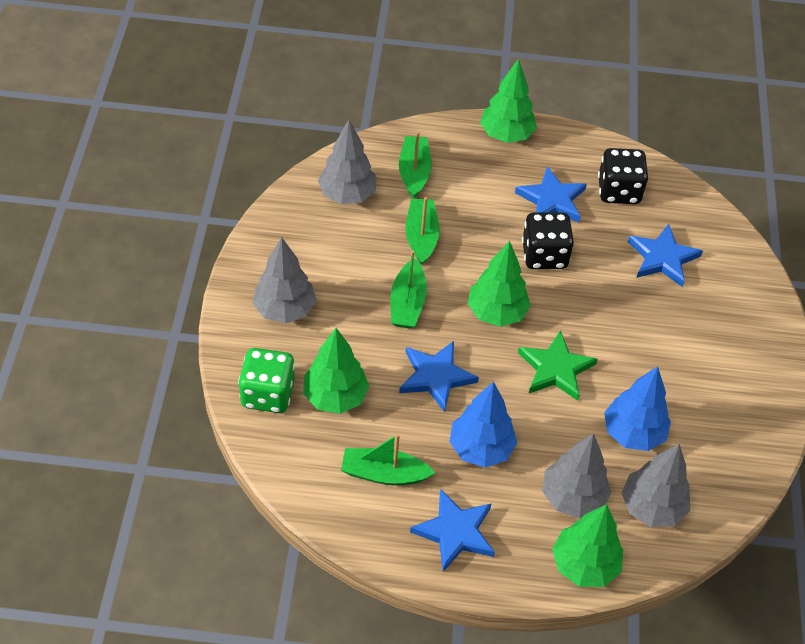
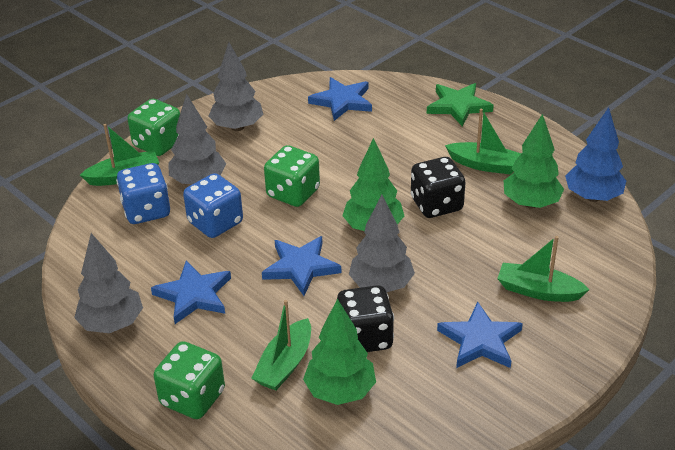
blue dice: none = 0 -> [116,163,170,224] [183,173,243,238] = 2
blue tree: [449,382,517,467] [604,366,671,451] = 2 -> [565,107,626,202] = 1
green dice: [238,348,295,413] = 1 -> [127,99,180,156] [154,341,225,419] [264,145,320,207] = 3
green tree: [303,328,369,414] [468,241,531,327] [480,58,537,143] [552,504,623,587] = 4 -> [303,299,376,405] [342,138,404,231] [504,114,564,208] = 3

